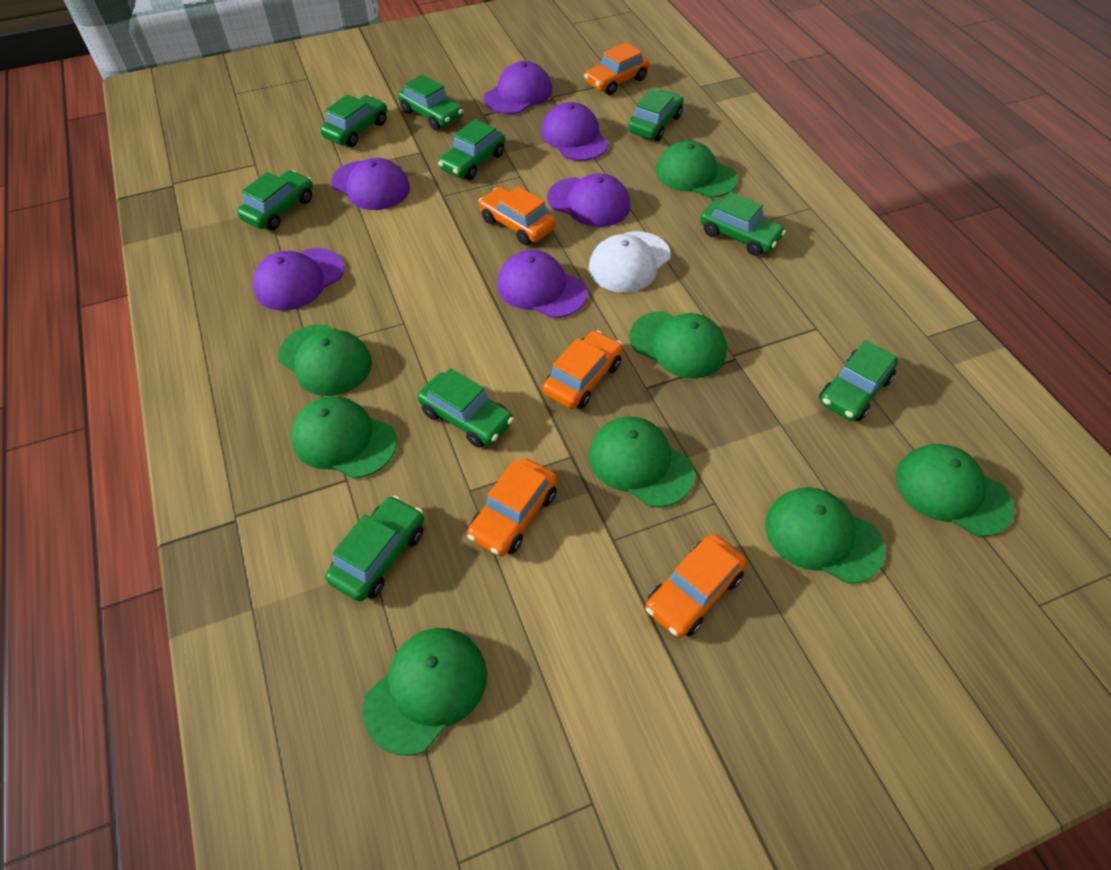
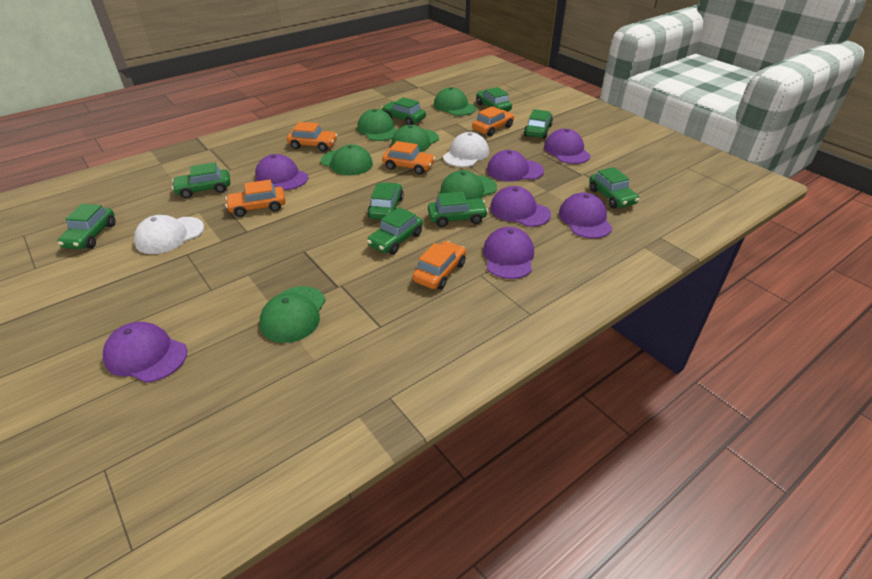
green cap: [278,324,372,396] [291,396,397,479] [363,628,487,756] [589,417,695,507] [629,311,727,379] [656,140,738,198] [765,487,885,584] [896,444,1015,536] = 8 -> [260,286,326,343] [321,144,373,175] [357,109,397,141] [391,125,439,152] [434,87,476,116] [440,170,497,200] = 6
purple cap: [253,248,344,311] [331,158,410,210] [484,61,552,114] [497,250,587,318] [541,102,609,161] [547,173,630,227] = 6 -> [103,322,187,383] [255,154,309,190] [483,227,534,279] [487,150,544,182] [490,186,551,227] [544,129,591,164] [559,192,612,238] = 7
white cap: [589,231,671,293] = 1 -> [134,215,204,254] [443,132,489,167] = 2

